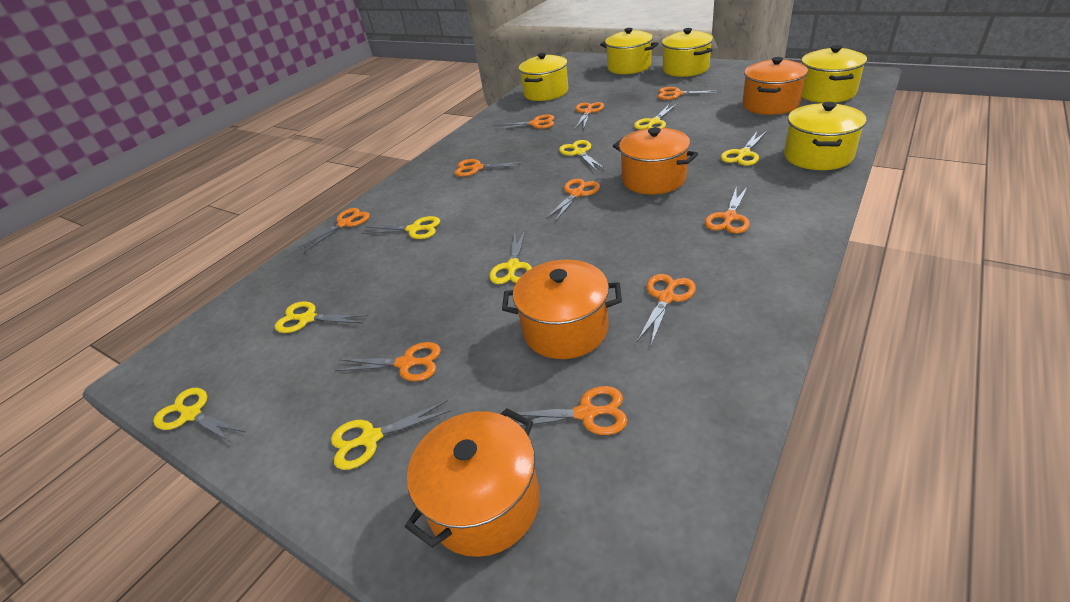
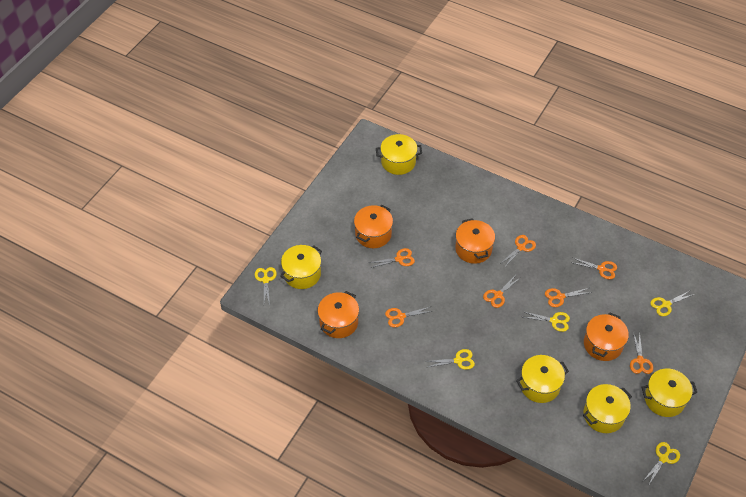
orange scissors: [298,208,370,252] [335,342,441,381] [454,159,524,177] [494,114,554,130] [517,386,628,435] [545,179,600,222] [575,102,604,129] [637,274,696,345] [658,87,721,100] [705,186,750,233] = 10 -> [369,248,415,268] [385,307,433,327] [483,275,521,308] [500,235,536,268] [545,288,592,307] [570,258,617,279] [630,332,653,374] = 7
yellow scissors: [153,388,245,443] [275,301,368,333] [331,400,451,470] [362,216,440,239] [489,231,532,284] [559,140,606,171] [634,104,677,130] [721,131,767,166] = 8 -> [255,267,277,305] [425,349,475,370] [522,311,570,332] [643,442,680,486] [650,291,694,316] = 5

